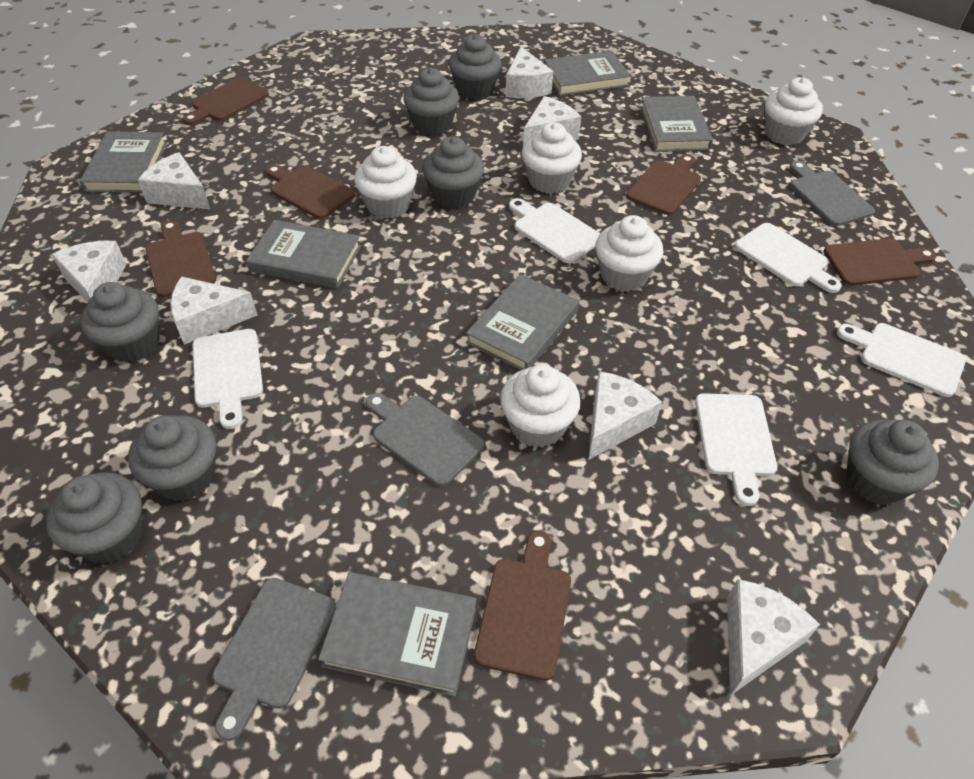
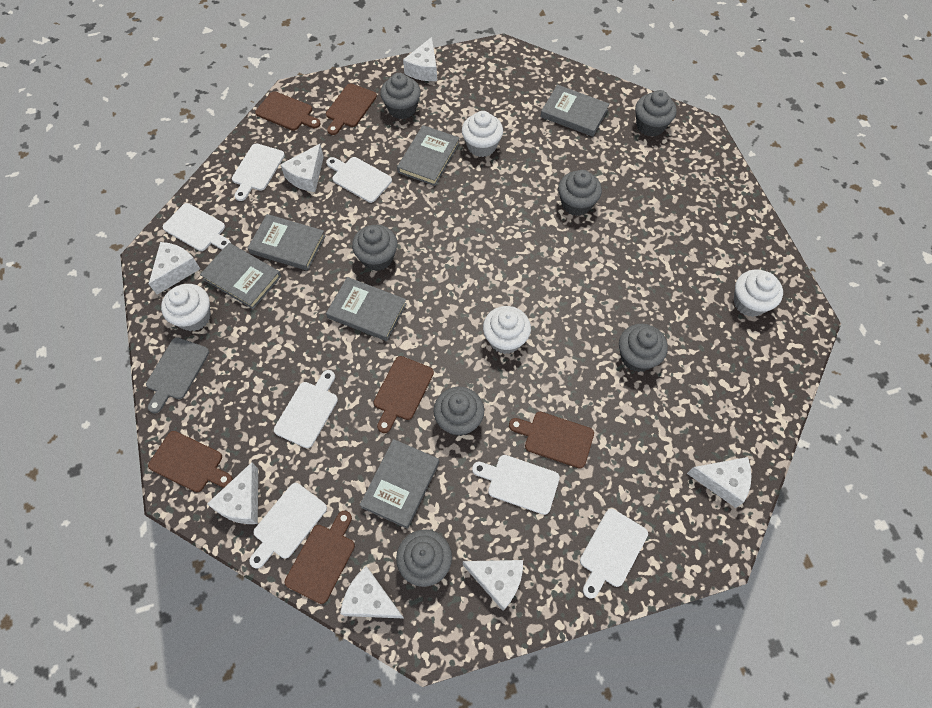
grey cutting board: [212,578,336,741] [366,393,484,487] [790,161,875,226] = 3 -> [146,337,209,413] = 1
white cupcake: [354,146,417,219] [500,364,581,448] [522,122,582,194] [595,215,664,292] [765,77,823,145] = 5 -> [161,284,211,331] [462,111,503,157] [483,306,531,354] [734,269,783,317] = 4
white cutting board: [192,329,263,429] [509,198,600,263] [695,393,777,506] [734,223,842,293] [837,323,966,397] = 5 -> [163,203,231,251] [232,143,285,201] [249,483,327,568] [274,370,338,448] [326,157,392,203] [472,455,560,515] [580,509,648,598] = 7

